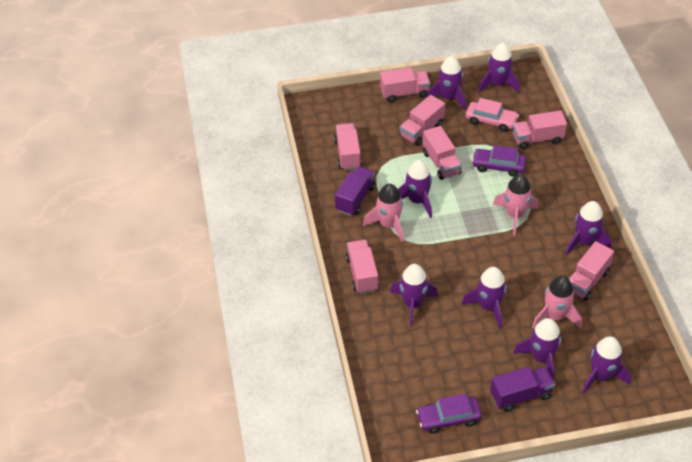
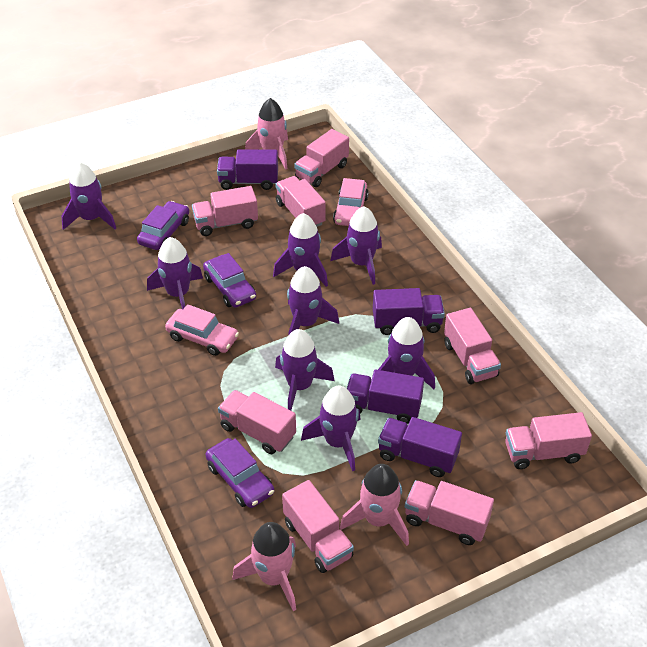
pink car: [466,98,519,132] = 1 -> [165,304,239,356] [333,178,369,226] = 2
pink truck: [334,123,362,170] [346,240,379,294] [380,67,430,103] [400,95,445,146] [422,126,462,180] [513,110,567,149] [569,241,614,301] = 7 -> [192,186,258,236] [218,390,296,454] [276,176,326,227] [282,480,354,573] [294,129,349,187] [405,480,494,545] [444,308,501,384] [505,412,592,469] = 8
purple car: [416,394,482,434] [472,145,526,177] = 2 -> [137,201,189,250] [203,253,256,308] [205,438,274,508] = 3
purple truck: [335,166,375,216] [490,367,555,412] = 2 -> [217,149,278,190] [347,369,424,424] [373,288,445,335] [378,417,462,477] = 4

